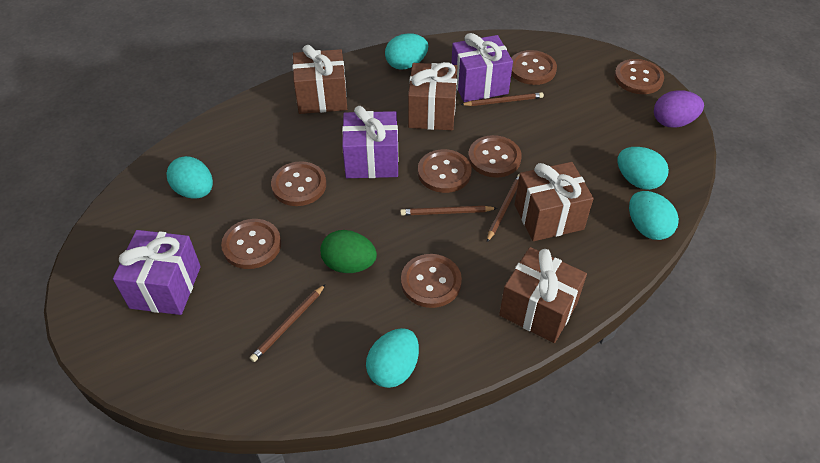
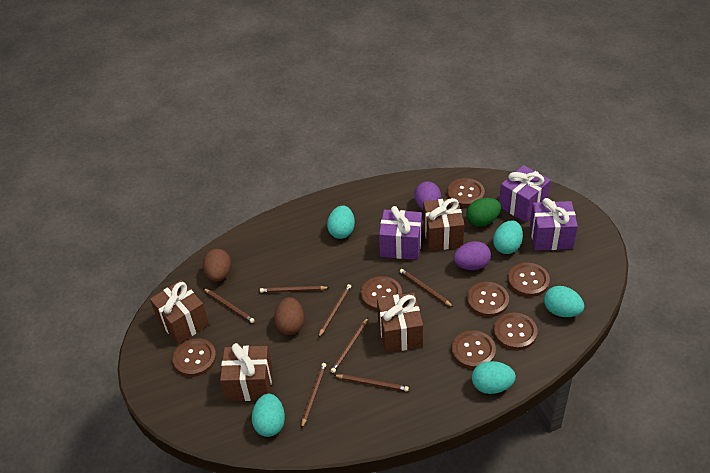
brown egg: none = 0 -> [203,249,231,282] [274,297,304,335] = 2
brown pencil: [250,284,325,362] [400,206,497,215] [460,92,544,106] [487,174,520,242] = 4 -> [203,288,255,323] [260,286,330,293] [301,363,326,429] [318,284,351,338] [331,318,368,373] [334,374,409,392] [400,269,453,307] = 7
purple egg: [654,91,704,128] = 1 -> [414,182,441,210] [453,241,491,270] = 2

